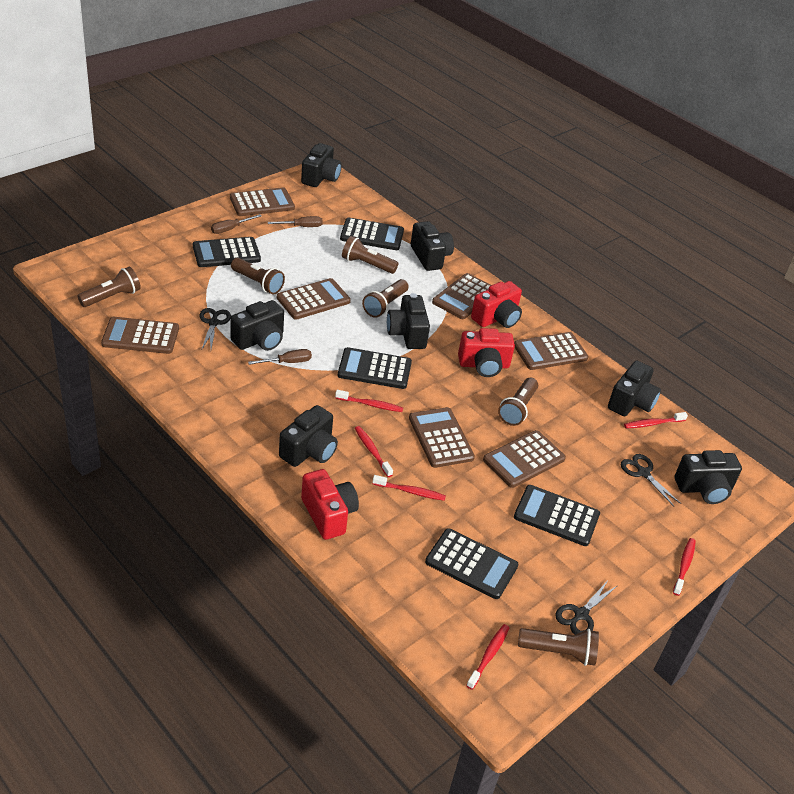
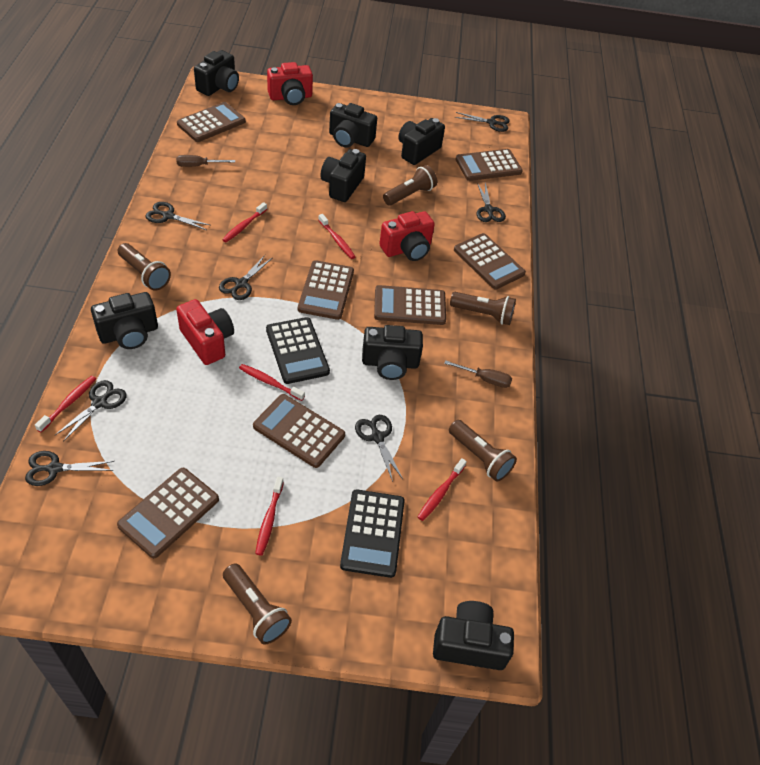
black calculator: [193,237,261,267] [338,347,412,389] [340,218,404,250] [425,528,518,599] [514,485,600,546] = 5 -> [266,317,330,384] [340,489,405,578] = 2
black scissors: [199,308,231,351] [555,581,617,635] [621,454,681,506] = 3 -> [25,451,114,486] [54,380,127,442] [145,202,210,230] [219,255,272,300] [355,415,403,482] [455,112,510,132] [476,183,506,222] = 7
brown flashlight: [77,267,141,307] [231,258,285,295] [342,236,398,274] [362,279,409,318] [498,378,538,426] [518,628,599,666] = 6 -> [117,243,171,291] [223,564,292,644] [383,165,437,205] [449,420,517,482] [450,292,516,325] = 5
brown screwdriver: [211,214,261,234] [248,349,312,365] [268,216,323,227] = 3 -> [176,155,235,167] [444,360,512,388] = 2

